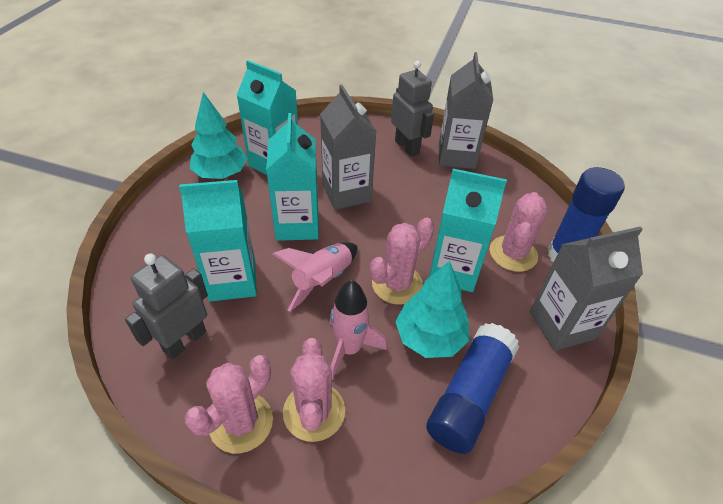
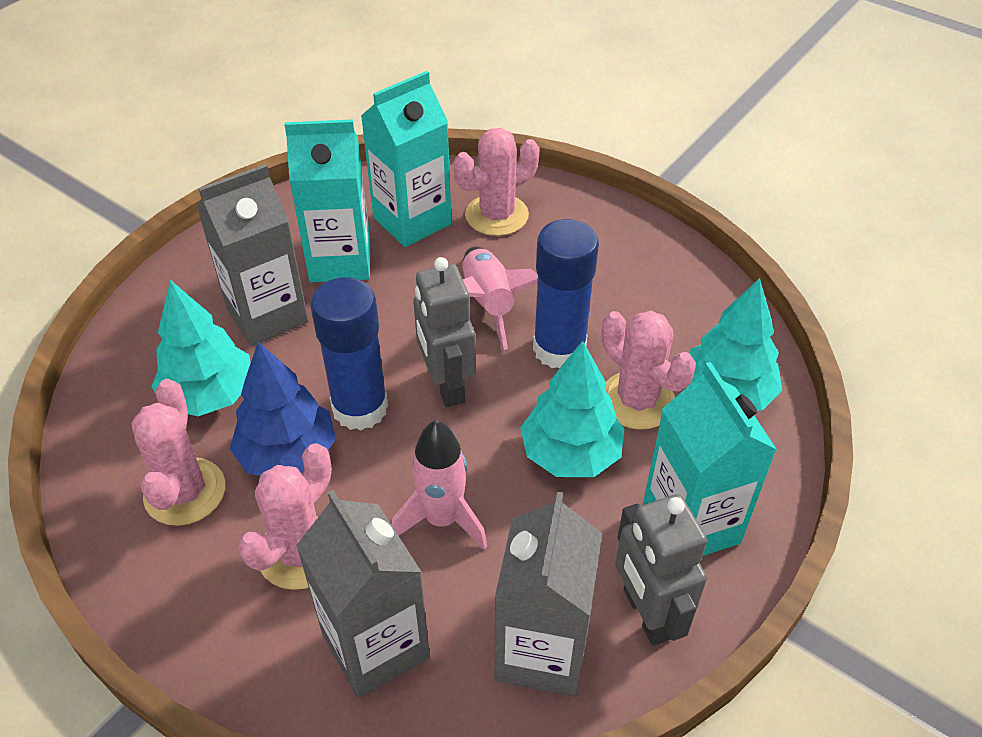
blue tree: none = 0 -> [230,342,336,476] = 1
turquoise carton: [179,180,257,302] [236,60,298,175] [266,113,319,241] [429,169,507,292] = 4 -> [284,119,370,282] [361,71,452,247] [643,362,777,556] = 3
turquoise tree: [190,92,248,179] [395,261,469,358] = 2 -> [151,280,251,416] [520,341,625,477] [688,278,782,411] = 3

